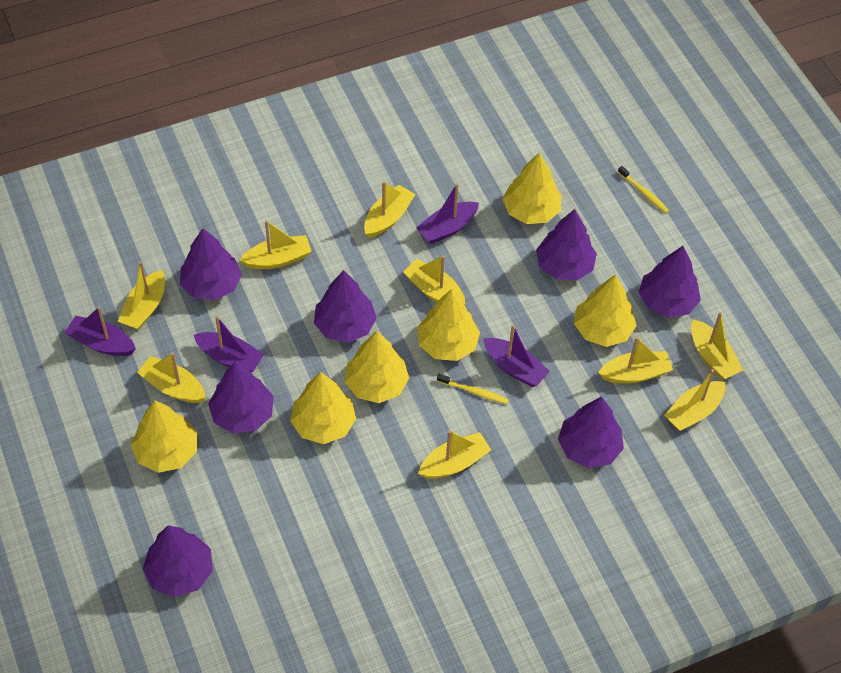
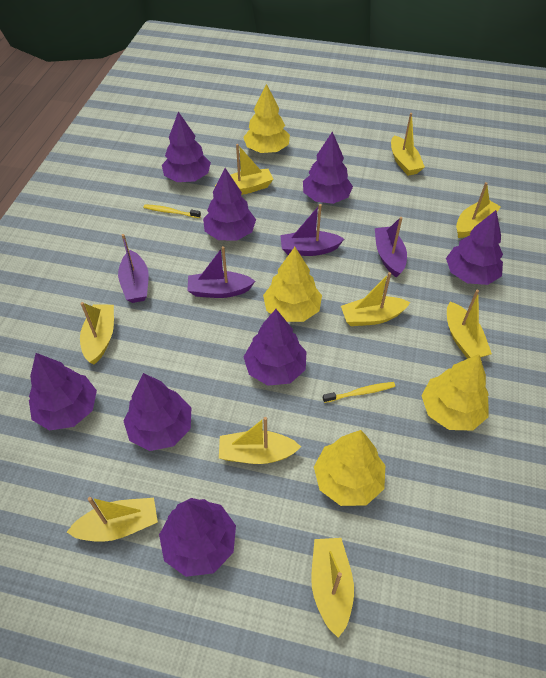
purple tree: [143,525,213,597] [180,228,242,300] [208,362,274,433] [314,270,377,343] [536,209,597,280] [558,396,624,468] [639,246,701,318] = 7 -> [29,353,97,431] [124,373,191,451] [159,498,236,577] [162,112,211,182] [203,168,256,241] [244,309,307,386] [303,131,353,204] [446,210,503,285] = 8
yellow tree: [131,400,197,473] [290,372,356,444] [345,331,409,403] [417,289,480,361] [502,153,561,224] [574,274,637,347] = 6 -> [243,84,290,153] [263,247,322,322] [314,430,385,506] [421,354,489,430] = 4

